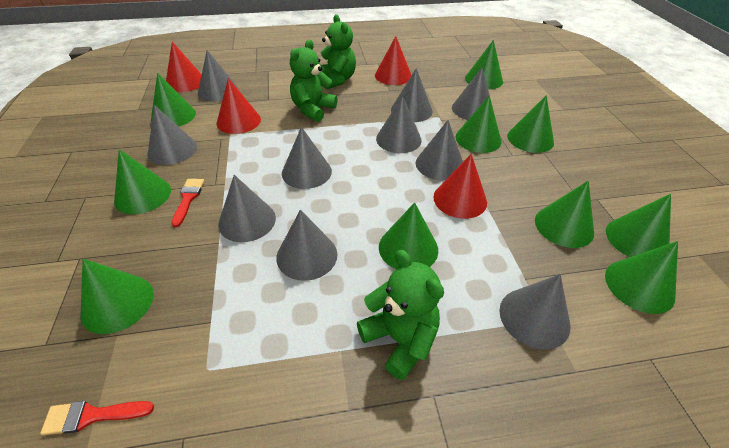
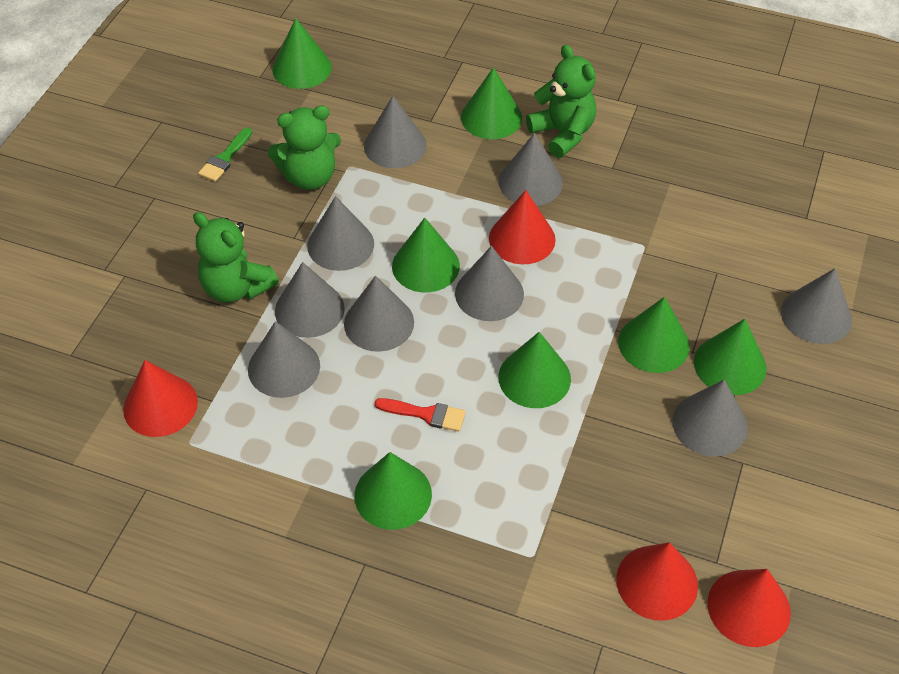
green brush: none = 0 -> [198,128,252,182] = 1
green cone: [80,259,154,334] [114,149,171,214] [151,73,196,126] [379,202,438,269] [456,95,501,153] [465,40,503,89] [507,95,554,153] [535,181,594,248] [605,241,678,314] [606,194,671,257] = 10 -> [272,18,332,89] [354,452,432,530] [392,218,460,292] [461,67,522,139] [498,332,571,408] [618,297,690,373] [694,319,767,395] = 7
grey cone: [147,105,197,165] [198,50,238,102] [218,175,276,242] [276,210,338,281] [282,127,332,189] [376,95,422,153] [391,68,433,122] [416,120,463,181] [452,68,489,120] [499,274,570,350] = 10 -> [248,321,320,398] [275,262,345,338] [307,196,374,271] [344,276,414,352] [364,96,427,168] [455,246,524,321] [499,133,563,206] [673,379,748,457] [781,268,852,344] = 9
red brush: [40,401,154,435] [171,179,204,227] = 2 -> [375,398,466,431] = 1

